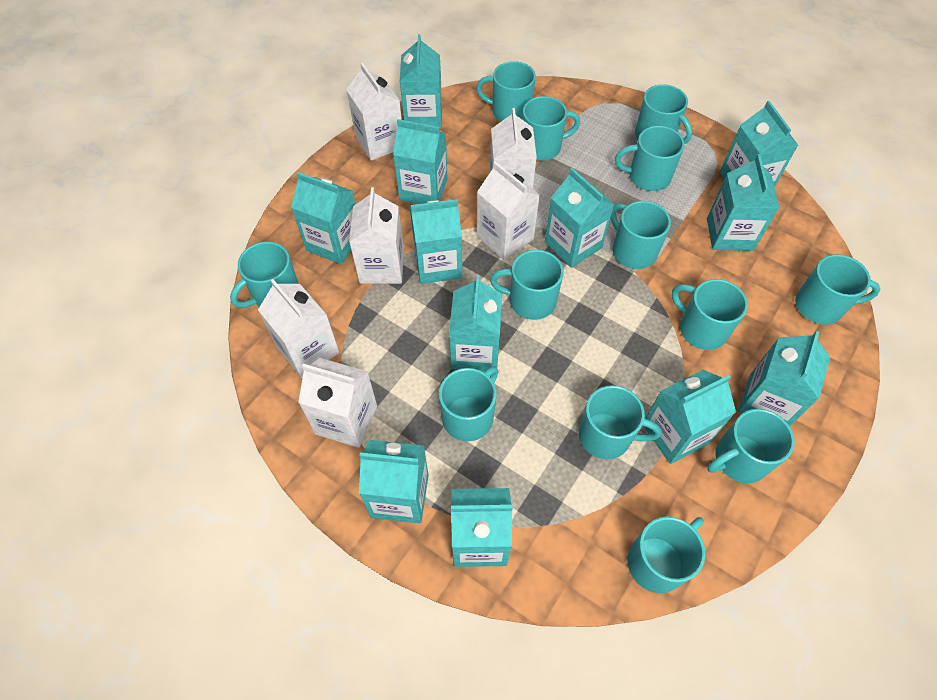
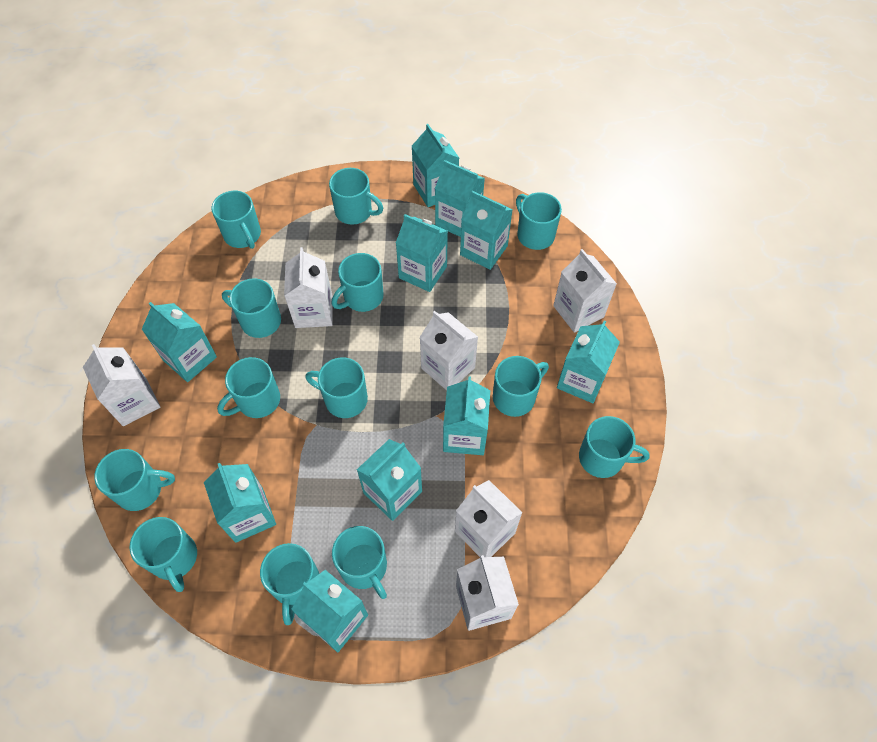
turquoise carton: [291,172,355,264] [359,440,429,524] [393,119,448,204] [400,34,442,129] [410,199,462,284] [449,275,502,372] [451,488,513,567] [545,168,614,268] [644,370,736,464] [707,154,780,251] [720,101,799,187] [738,331,830,426] = 12 -> [142,302,217,382] [204,463,276,543] [291,570,368,652] [357,439,422,521] [396,214,448,292] [412,124,459,207] [435,160,485,237] [443,376,490,455] [460,191,513,270] [557,321,620,403] = 10

